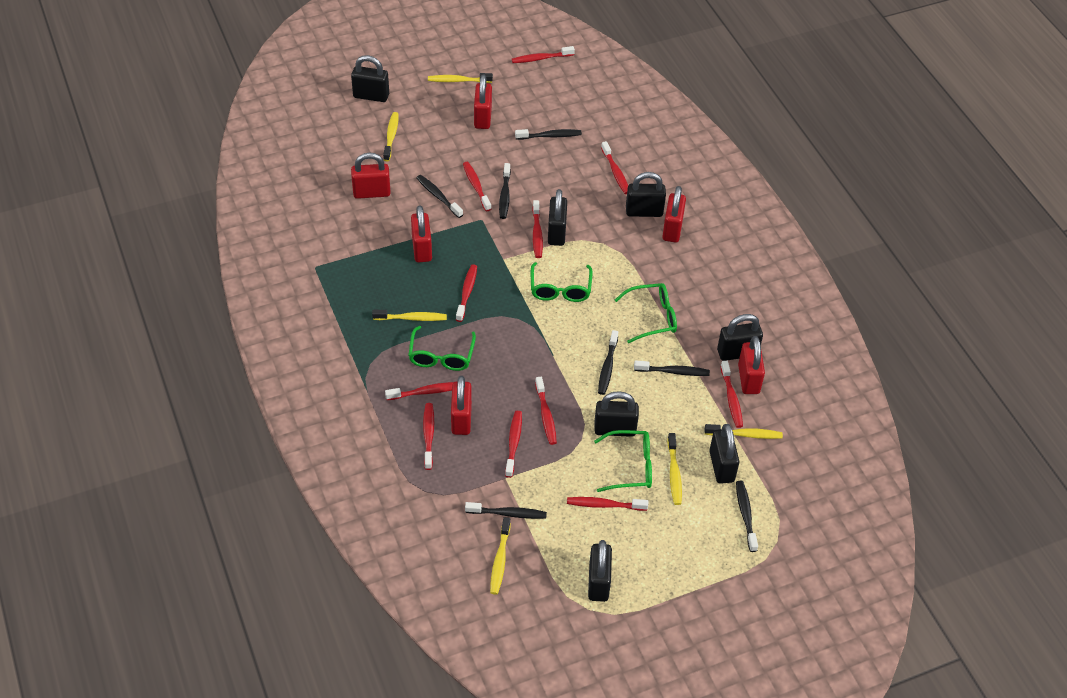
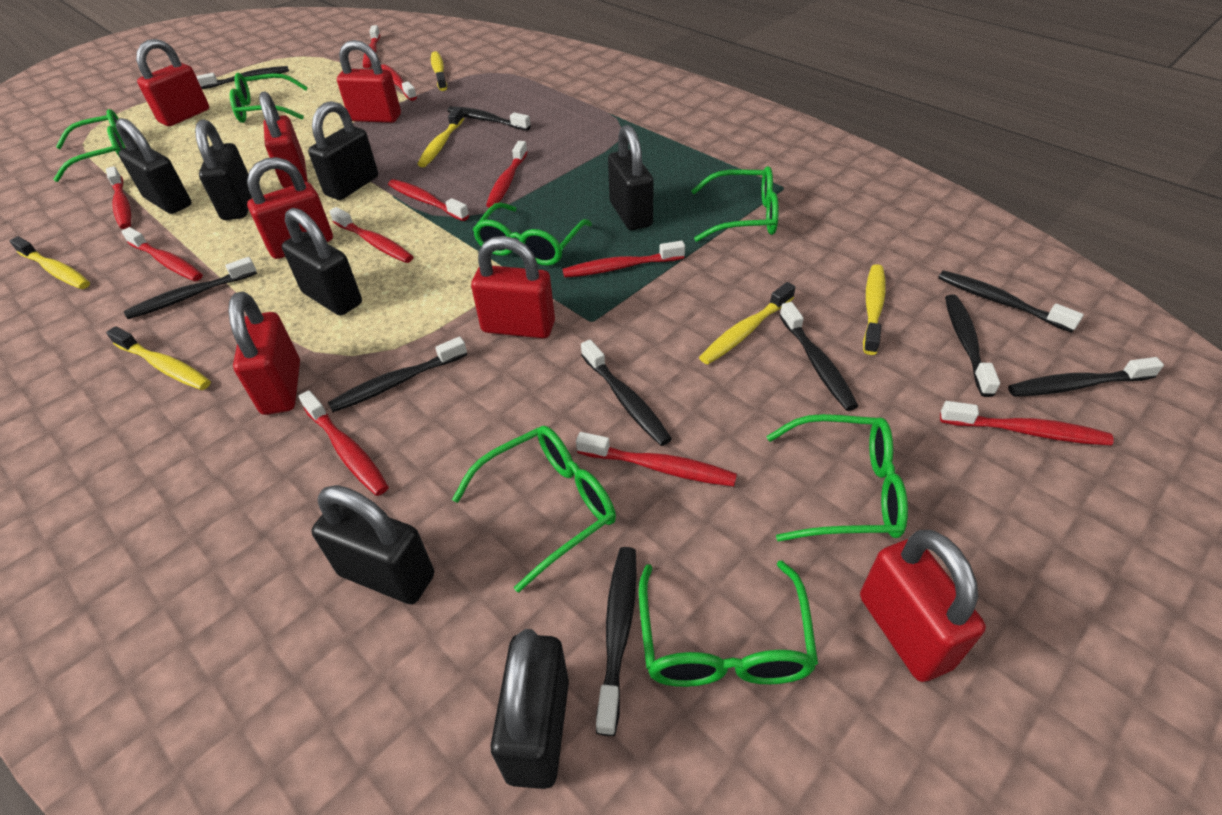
black toothbrush: [417,175,463,218] [465,502,547,519] [499,163,511,219] [515,129,582,140] [598,330,618,395] [634,361,710,376] [736,481,758,552] = 7 -> [124,257,257,319] [196,66,289,89] [328,337,467,412] [447,106,531,131] [581,340,672,446] [596,547,637,736] [779,302,858,411] [938,270,1084,333] [945,295,1000,397] [1008,357,1164,397] = 10
green glasses: [408,326,476,371] [531,262,593,302] [594,430,652,492] [615,283,677,343] = 4 -> [53,109,126,182] [230,73,308,123] [452,426,616,593] [473,203,592,266] [639,561,818,687] [691,166,779,242] [766,414,908,541] = 7
red padlock: [351,153,391,199] [411,205,432,262] [451,376,472,435] [474,74,492,129] [662,186,686,242] [738,336,765,394] = 6 -> [136,39,209,126] [228,292,300,415] [247,157,333,259] [259,91,308,188] [337,40,401,123] [471,236,555,338] [860,530,986,682] = 7

